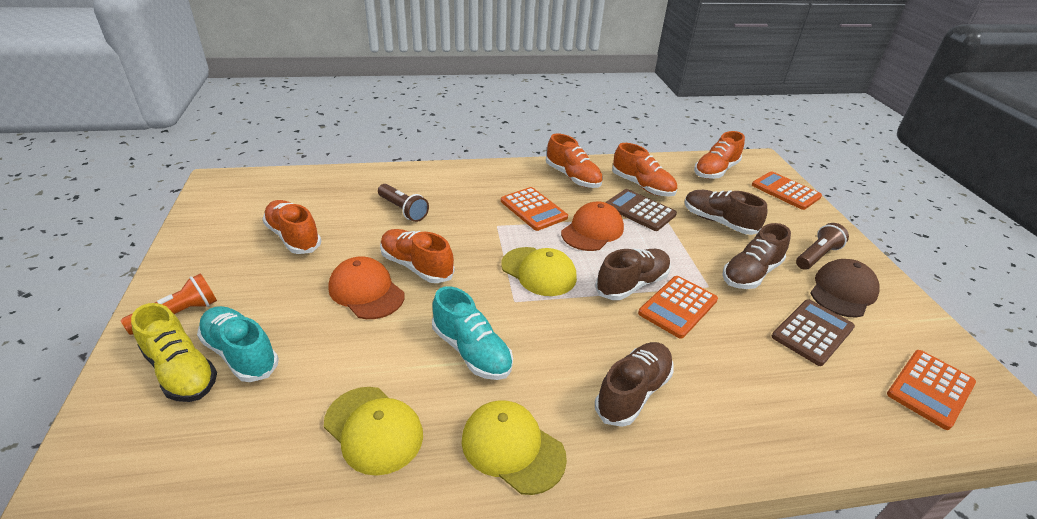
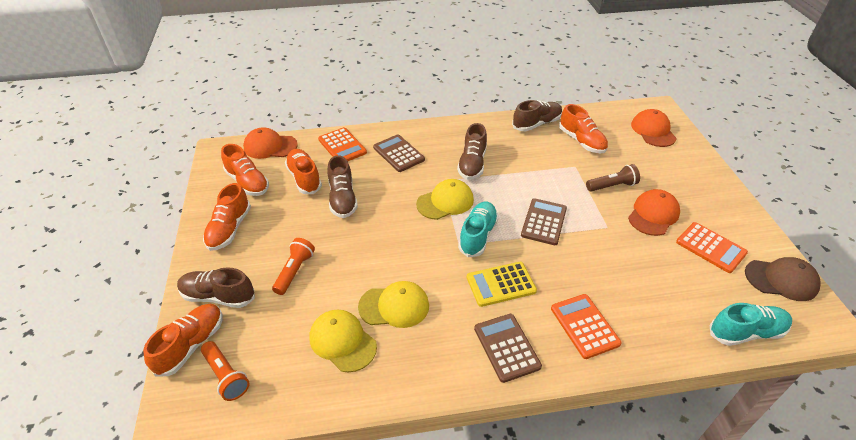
brown calculator: [605,189,677,231] [772,300,855,366] = 2 -> [373,134,425,172] [474,314,542,383] [521,198,567,245] = 3
brown flashlight: [378,184,429,222] [796,223,849,270] = 2 -> [586,164,640,191] = 1
orange calculator: [501,187,568,231] [638,276,718,339] [752,171,822,210] [887,350,976,430] = 4 -> [318,127,367,161] [551,294,622,359] [676,222,748,273] = 3
orange cap: [328,256,405,319] [561,201,624,251] = 2 -> [243,128,298,159] [628,189,680,236] [631,109,677,147] = 3
orange flashlight: [121,273,217,335] = 1 -> [201,341,250,401] [272,238,315,295] = 2
yellow calculator: none = 0 -> [467,262,537,307] = 1
yellow shoe: [131,303,217,402] = 1 -> none = 0

